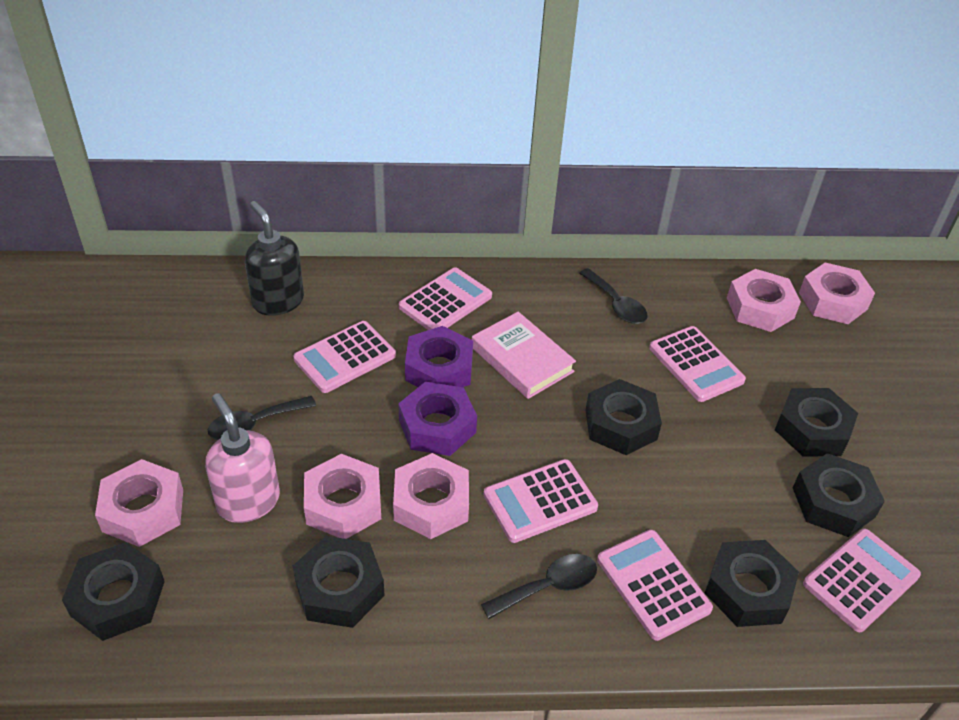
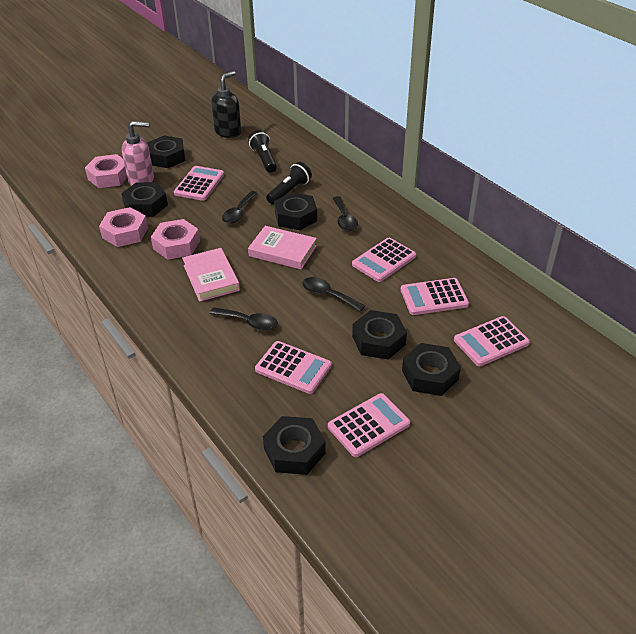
black flashlight: none = 0 -> [248,130,277,172] [266,162,312,204] = 2
black spoon: [208,396,316,440] [481,554,597,619] [579,268,648,324] = 3 -> [210,307,278,331] [222,191,258,224] [303,277,365,312] [333,196,358,231] = 4
pink book: [472,312,576,399] = 1 -> [182,248,240,302] [248,226,317,269] = 2
pink nut: [95,459,183,547] [304,454,381,539] [393,453,469,539] [727,269,801,332] [799,263,875,324] = 5 -> [85,154,127,188] [99,207,148,247] [151,219,200,260] = 3
purple nut: [398,382,477,456] [405,326,473,387] = 2 -> none = 0

